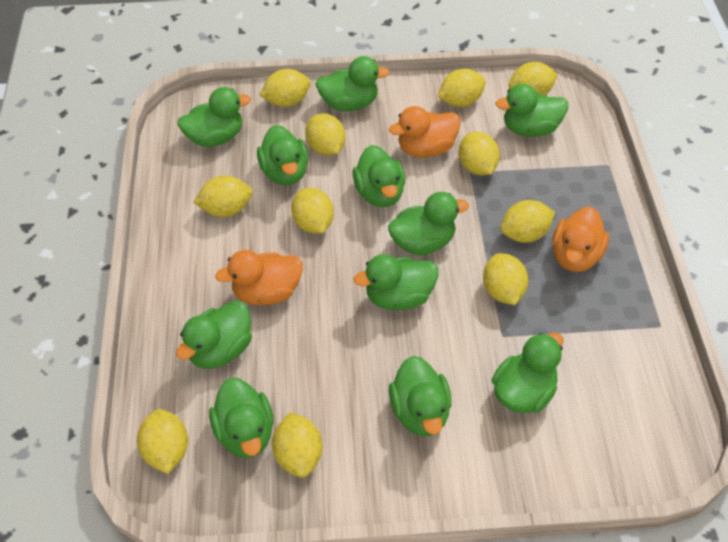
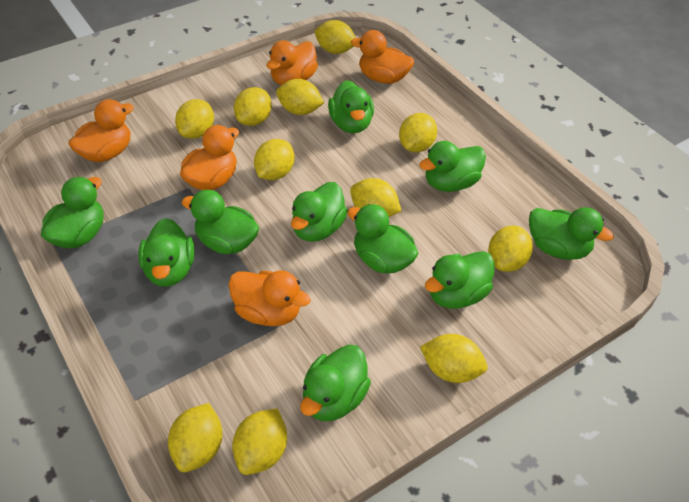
green duck: [176,301,252,369] [177,87,251,147] [209,378,274,458] [257,125,308,185] [315,56,390,111] [353,145,405,207] [353,254,439,310] [388,192,469,255] [389,356,452,436] [492,333,564,413] [495,84,568,137] = 11 -> [41,177,104,248] [139,218,194,287] [182,190,259,254] [291,182,348,242] [300,345,371,421] [328,80,374,133] [347,204,419,274] [419,141,486,192] [425,251,495,309] [529,207,614,260] = 10
orange duck: [215,250,303,305] [389,106,461,158] [552,207,609,272] = 3 -> [68,99,134,162] [180,125,239,190] [228,271,311,326] [267,40,318,85] [351,30,414,84] = 5

